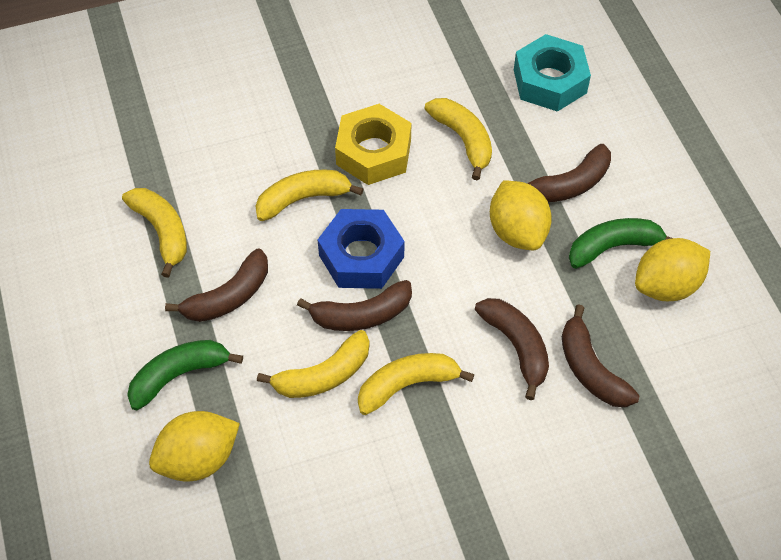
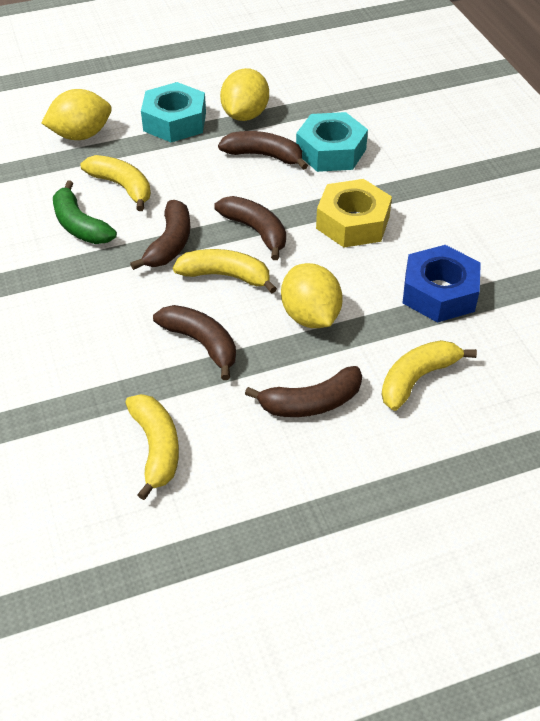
green banana: [127,340,243,410] [569,218,672,269] = 2 -> [53,180,117,244] = 1
turquoise nut: [514,34,591,112] = 1 -> [141,82,206,142] [296,112,368,172] = 2
yellow banana: [122,188,187,278] [255,170,363,221] [257,330,370,398] [358,353,475,415] [424,98,492,180] = 5 -> [80,155,151,211] [125,394,179,500] [173,249,277,293] [381,340,477,411] = 4

